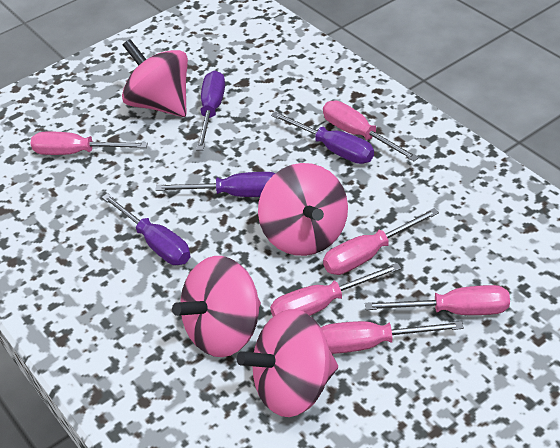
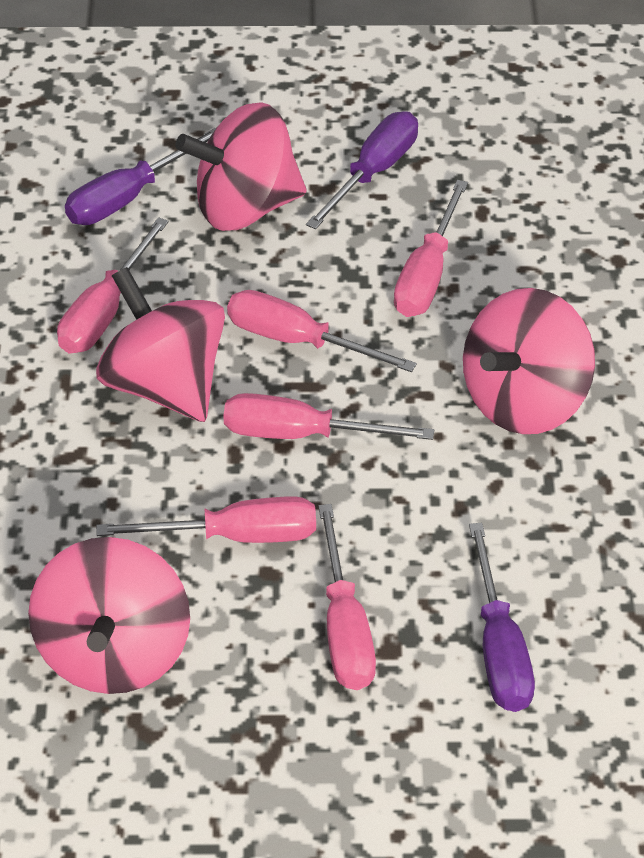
purple screwdriver: [102,193,190,265] [155,172,275,197] [196,71,225,150] [271,111,374,164] = 4 -> [65,128,216,225] [306,111,418,229] [469,523,535,712] = 3

